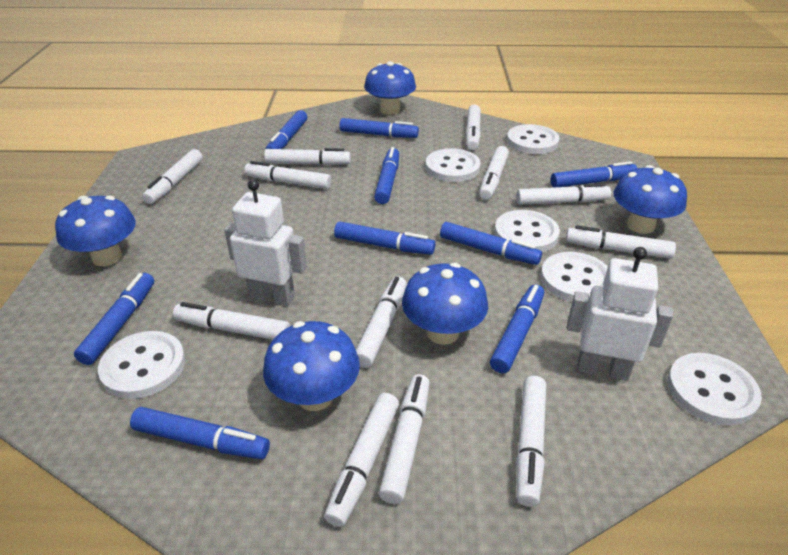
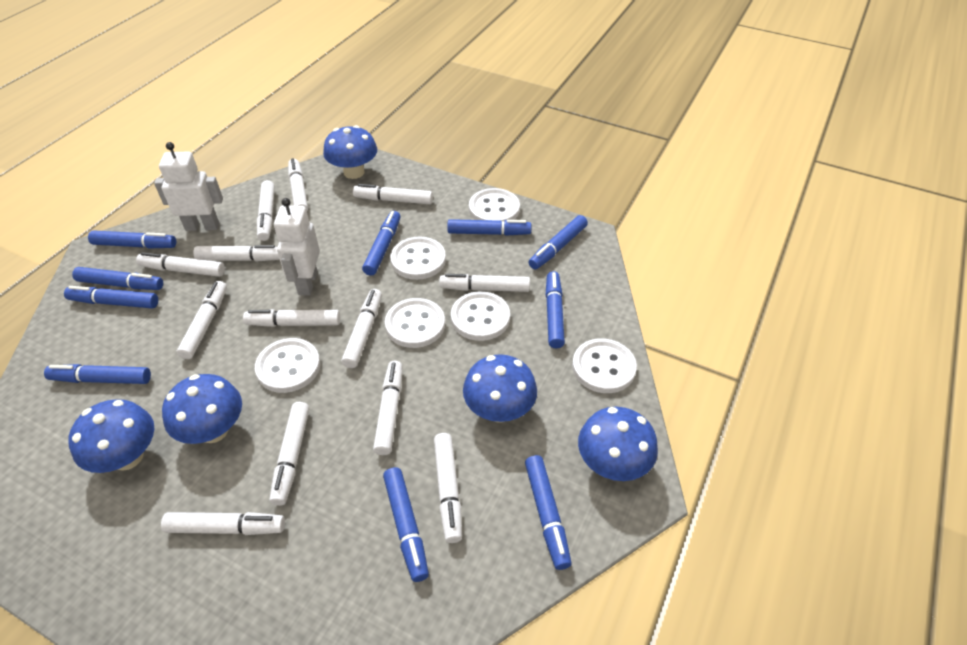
blue marker: [74,273,154,365] [130,407,270,459] [265,110,307,150] [334,222,435,255] [339,118,419,138] [374,147,399,204] [440,222,542,265] [490,284,544,374] [551,161,637,187] = 9 -> [44,364,151,384] [64,286,158,309] [72,267,163,290] [88,230,176,249] [362,211,401,276] [383,467,429,582] [447,219,532,236] [525,455,572,570] [529,215,588,269] [546,271,565,348] = 10
white marker: [142,149,203,204] [173,302,290,340] [244,161,331,189] [264,148,351,165] [325,393,399,527] [356,276,407,368] [379,374,430,504] [466,105,481,150] [479,146,509,200] [516,183,611,205] [516,376,546,507] [566,225,676,259] = 12 -> [136,252,225,277] [161,512,285,535] [177,281,227,359] [194,245,280,262] [243,309,340,327] [257,180,275,241] [269,402,309,506] [288,158,308,211] [342,289,382,368] [353,184,433,204] [373,361,402,455] [434,433,462,543] [439,274,530,292] = 13

